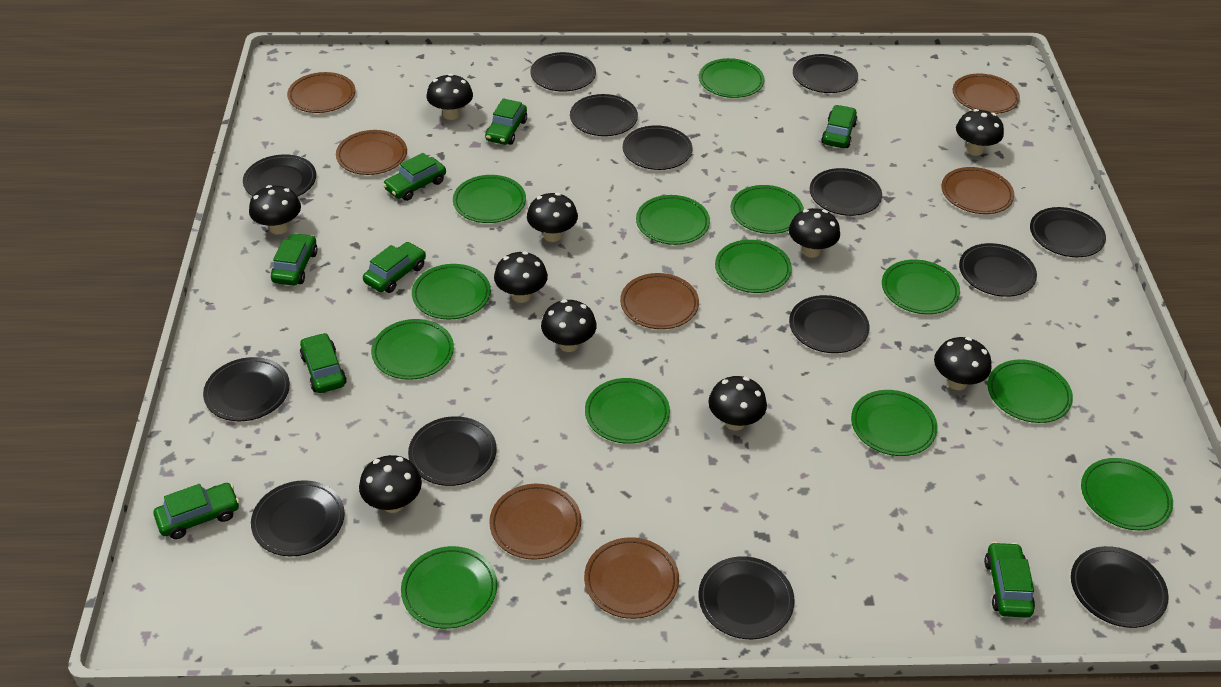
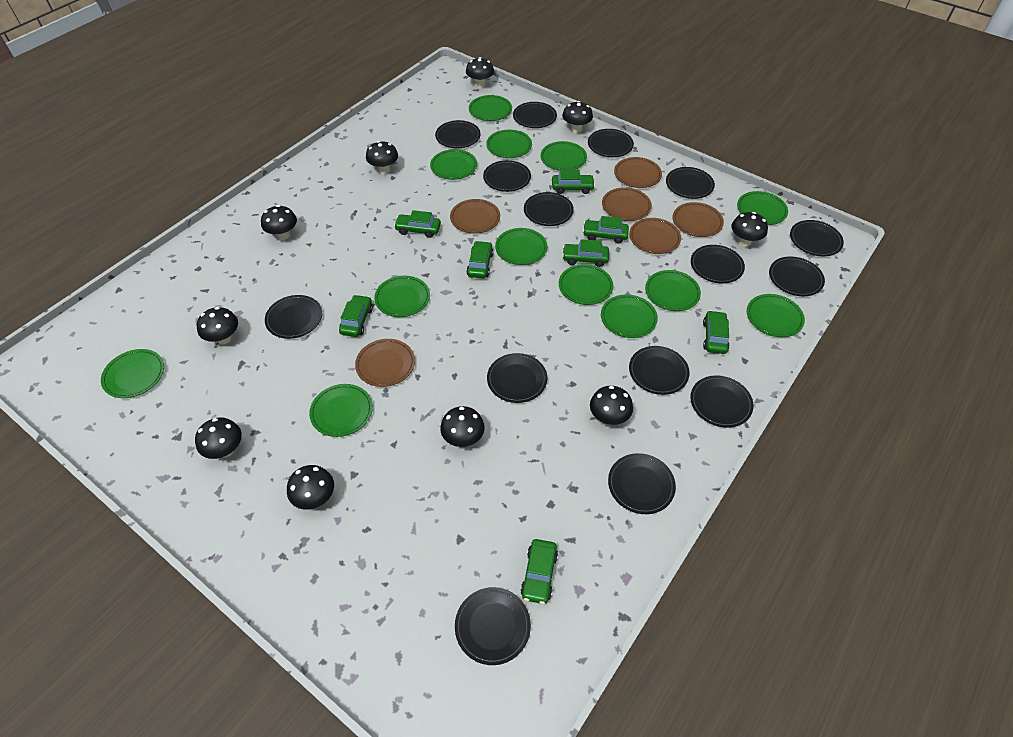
black plate: [203,357,290,421] [243,154,316,197] [251,480,345,556] [408,416,497,486] [530,52,596,92] [570,94,638,136] [623,125,692,170] [698,556,795,639] [789,295,870,353] [793,54,858,93] [810,168,882,216] [959,243,1037,297] [1030,207,1106,257] [1071,546,1169,628] = 14 -> [265,295,322,339] [435,120,481,148] [455,587,531,665] [483,160,531,192] [487,353,547,403] [513,102,557,128] [524,192,574,226] [588,129,634,157] [608,453,676,514] [629,346,690,395] [666,167,715,199] [690,375,753,428] [691,245,745,283] [769,256,825,296] [790,220,844,257] = 15
brown plate: [287,72,355,113] [336,130,407,175] [489,484,581,560] [584,537,679,619] [620,273,699,329] [941,167,1015,214] [953,74,1020,114] = 7 -> [355,339,415,387] [450,199,500,234] [602,187,652,221] [614,157,662,188] [629,218,681,254] [673,202,724,237] = 6

